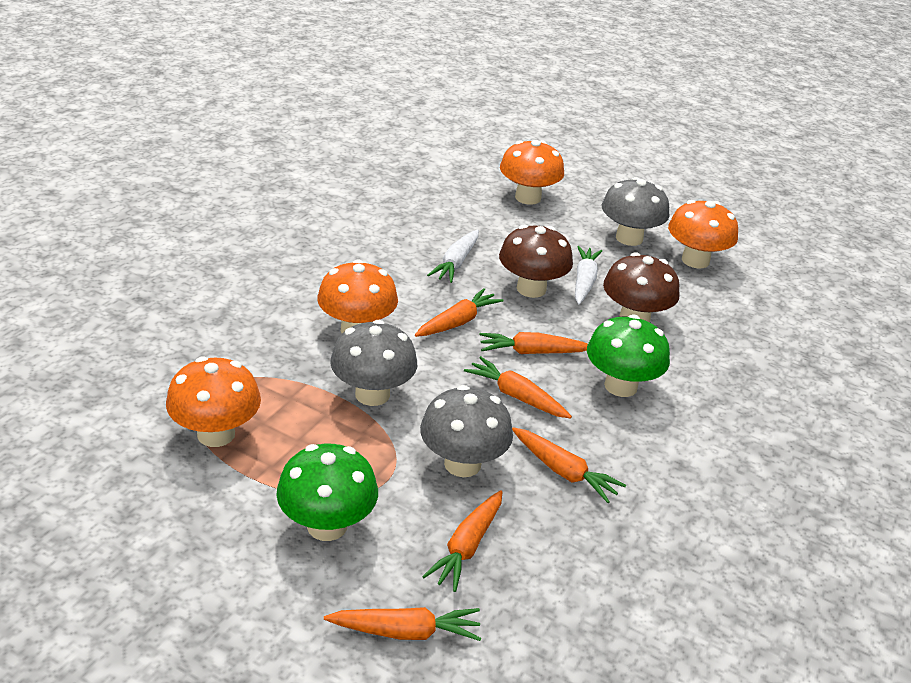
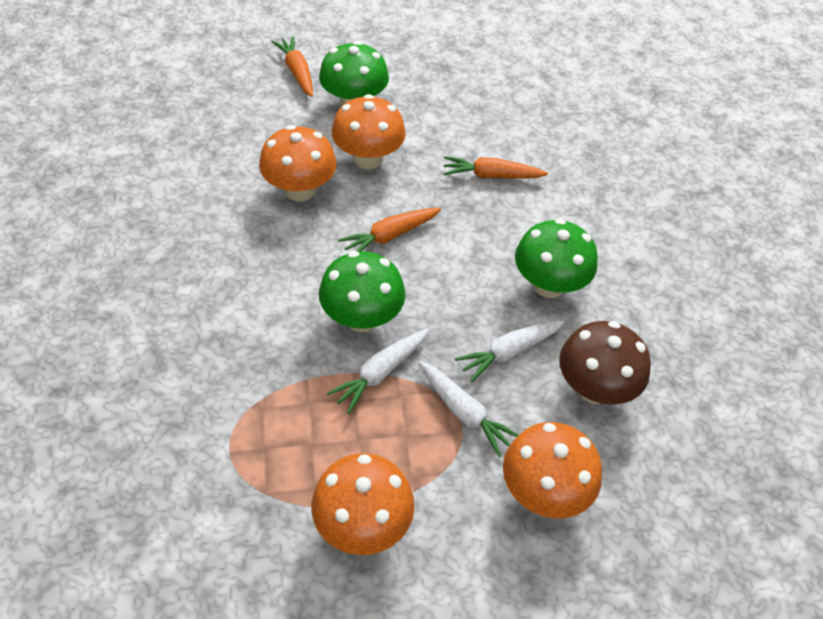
brown mushroom: [499,225,573,298] [603,252,679,322] = 2 -> [559,321,651,405] = 1
green mushroom: [276,444,378,541] [587,315,670,397] = 2 -> [319,41,389,107] [319,251,406,332] [515,219,598,298] = 3
grey mushroom: [330,320,417,406] [420,385,513,477] [602,177,669,246] = 3 -> none = 0
orange carrot: [324,607,481,641] [415,288,504,337] [422,490,502,592] [464,356,572,419] [479,332,588,354] [512,427,626,503] = 6 -> [271,36,313,97] [338,208,441,252] [443,156,548,179] = 3
white carrot: [427,229,479,283] [575,246,602,304] = 2 -> [327,329,429,414] [419,361,519,457] [455,320,564,382] = 3

